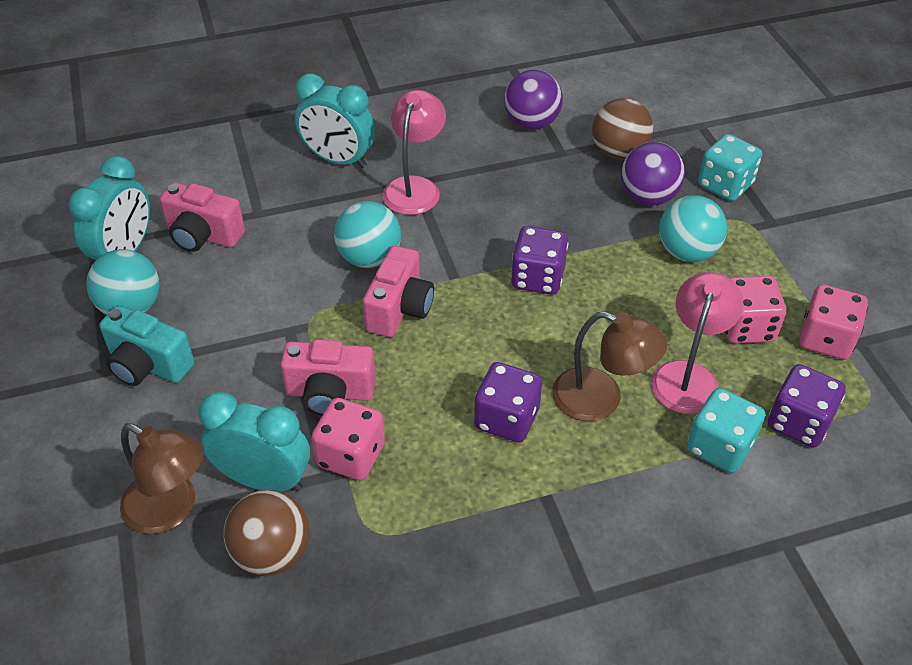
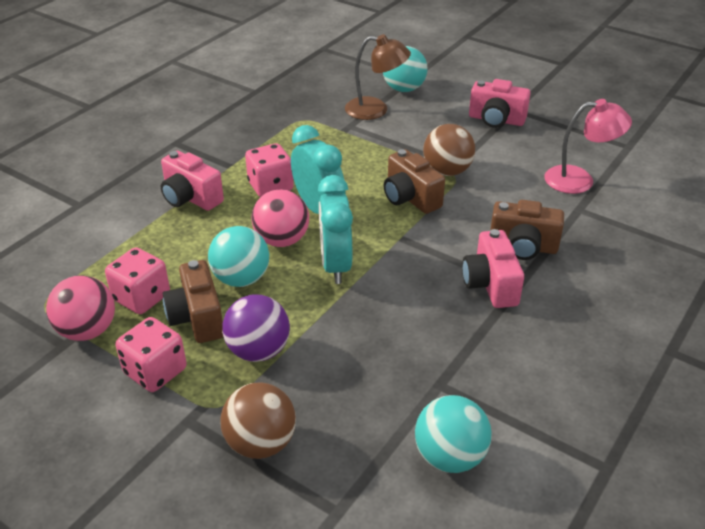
brown camera: none = 0 -> [163,260,223,343] [384,149,445,214] [490,200,564,260] = 3
brown lamp: [120,423,204,534] [552,311,667,421] = 2 -> [345,34,411,120] = 1
pink ball: none = 0 -> [46,275,115,341] [252,189,309,247] = 2
pink lamp: [382,90,446,215] [651,272,744,414] = 2 -> [544,99,632,194] = 1
purple ball: [504,70,563,130] [621,142,685,206] = 2 -> [222,295,290,362] = 1
purple dice: [474,362,542,442] [511,226,568,295] [768,364,846,448] = 3 -> none = 0
turquoise camera: [99,305,194,386] = 1 -> none = 0
turquoise clock: [69,156,150,260] [198,392,310,492] [295,74,375,168] = 3 -> [291,125,346,214] [318,175,353,284] = 2
turquoise dice: [687,388,765,473] [698,134,762,201] = 2 -> none = 0

